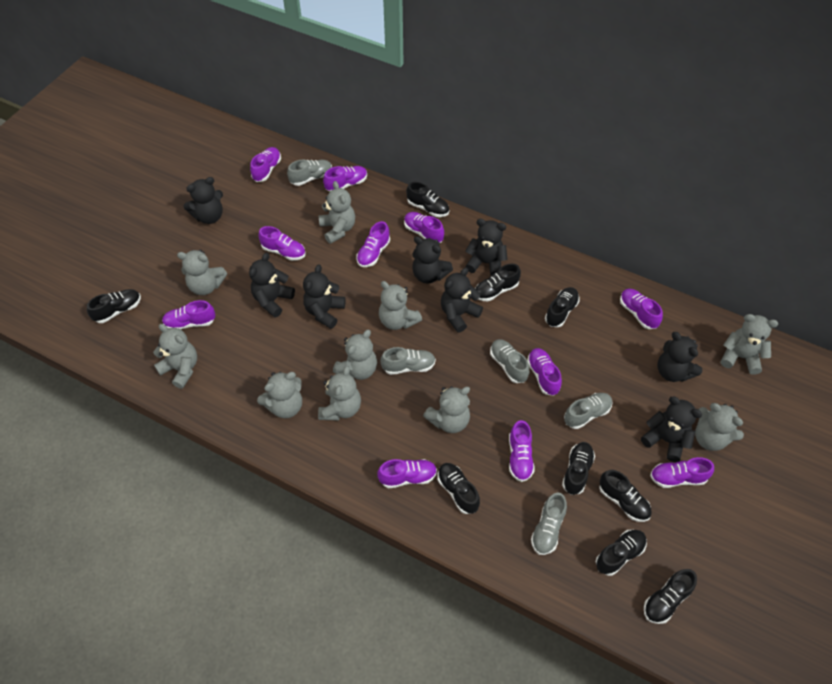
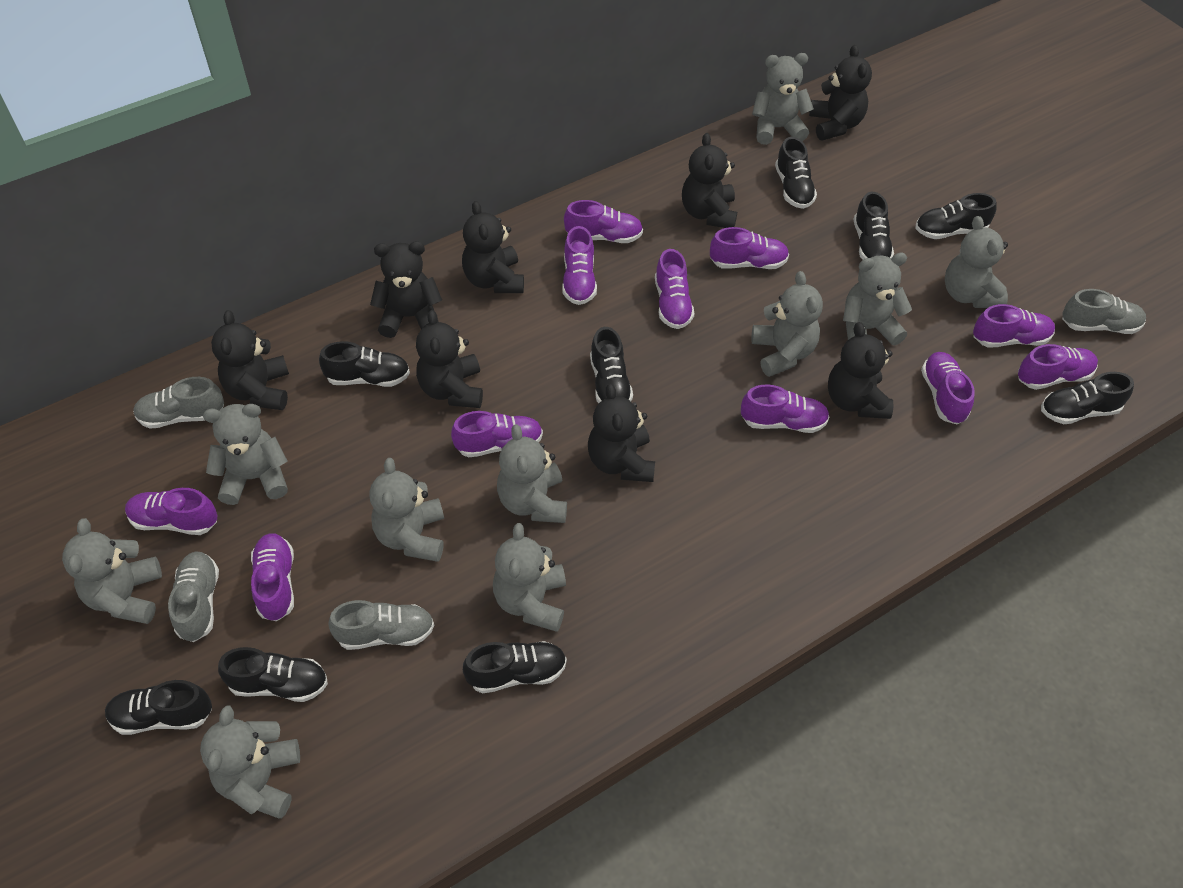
grey shoe: [287,160,332,186] [381,347,436,375] [490,339,529,383] [531,493,567,555] [564,393,612,429] = 5 -> [133,377,224,429] [168,551,219,642] [328,600,434,650] [1062,289,1146,334] = 4

